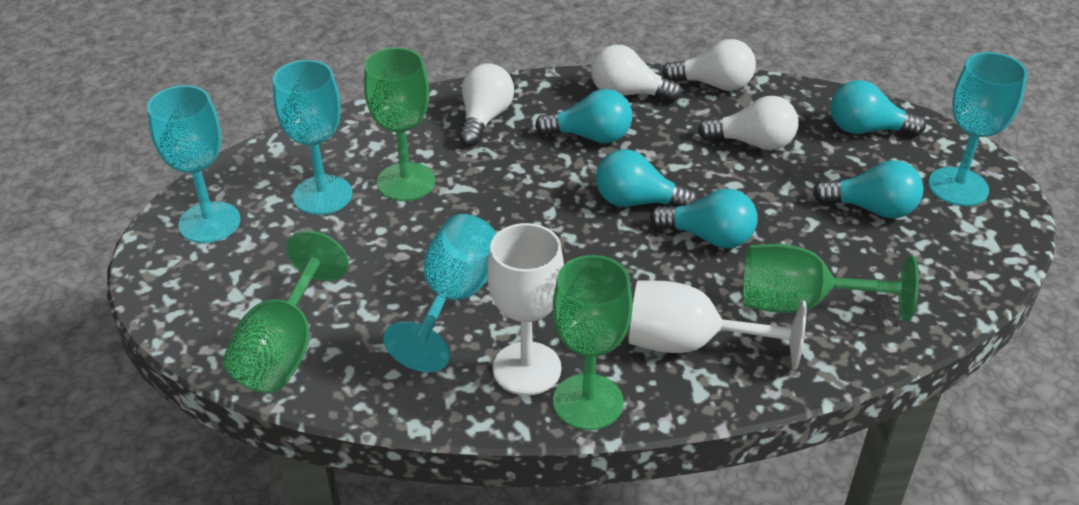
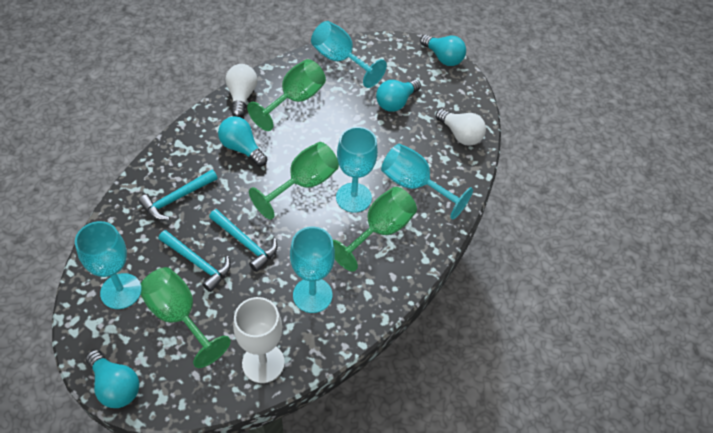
turquoise goblet: [147,85,241,243] [273,60,352,215] [383,214,497,372] [928,52,1027,206] = 4 -> [75,221,141,309] [290,227,335,313] [311,21,387,88] [336,127,378,213] [381,144,473,219] = 5
turquoise hammer: none = 0 -> [138,169,217,220] [159,230,231,292] [209,209,278,272] = 3
turquoise light bulb: [535,89,632,143] [596,150,698,207] [650,189,758,248] [813,160,923,219] [830,80,926,136] = 5 -> [86,350,139,408] [218,116,267,167] [376,79,421,112] [420,35,466,66] = 4
white goblet: [487,223,564,395] [629,281,806,370] = 2 -> [233,297,285,383] = 1
white light bulb: [459,63,514,146] [591,45,682,102] [662,39,756,91] [698,96,798,150] = 4 -> [226,64,257,117] [436,109,486,146] = 2

